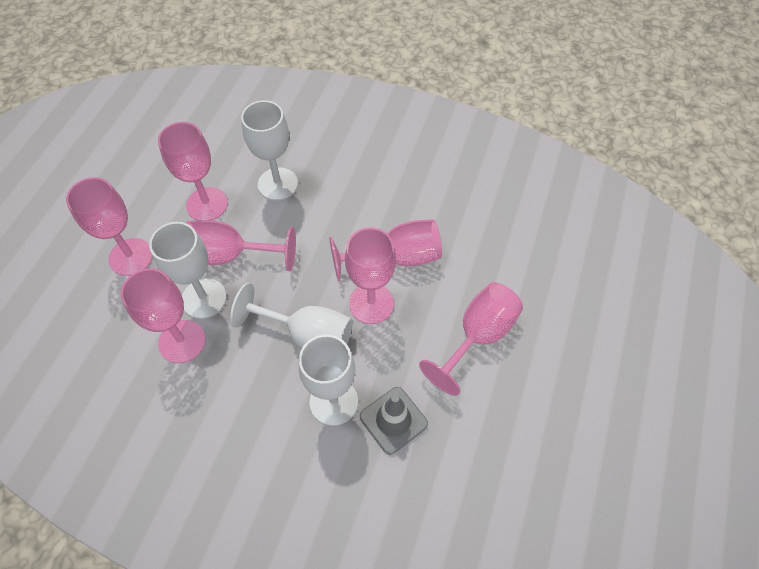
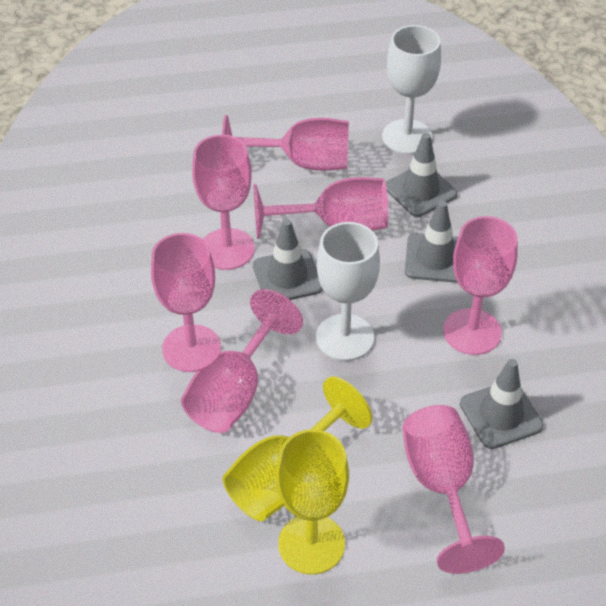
grey traffic cone: [360,387,428,455] = 1 -> [253,219,323,300] [385,133,457,217] [405,200,458,283] [460,359,543,449] = 4
white goblet: [149,222,227,319] [230,283,353,348] [241,100,298,200] [299,334,358,426] = 4 -> [316,222,380,361] [382,25,441,154] = 2
yellow goblet: none = 0 -> [222,377,372,521] [276,429,349,574] = 2

